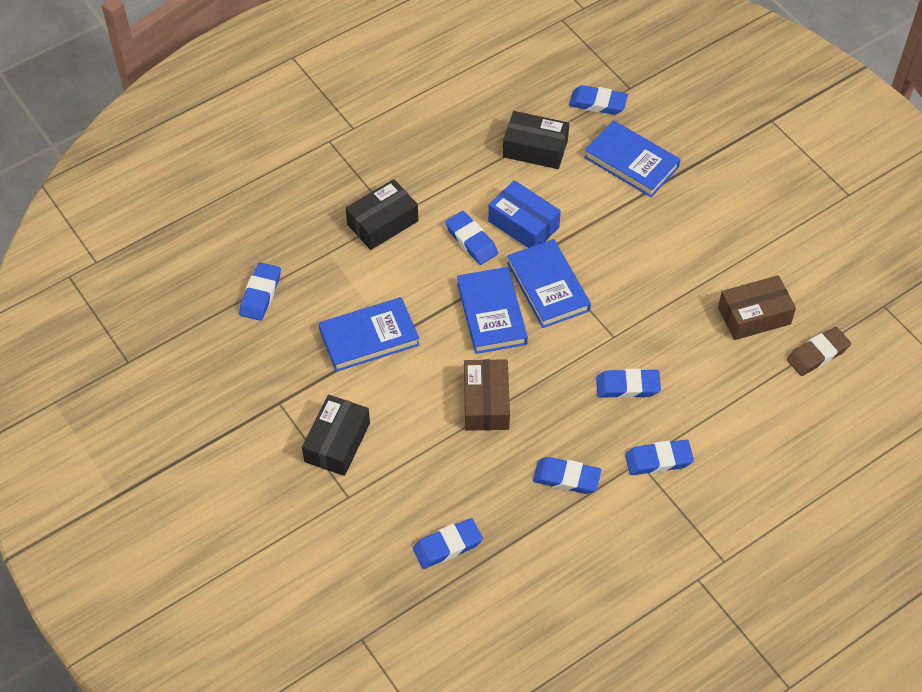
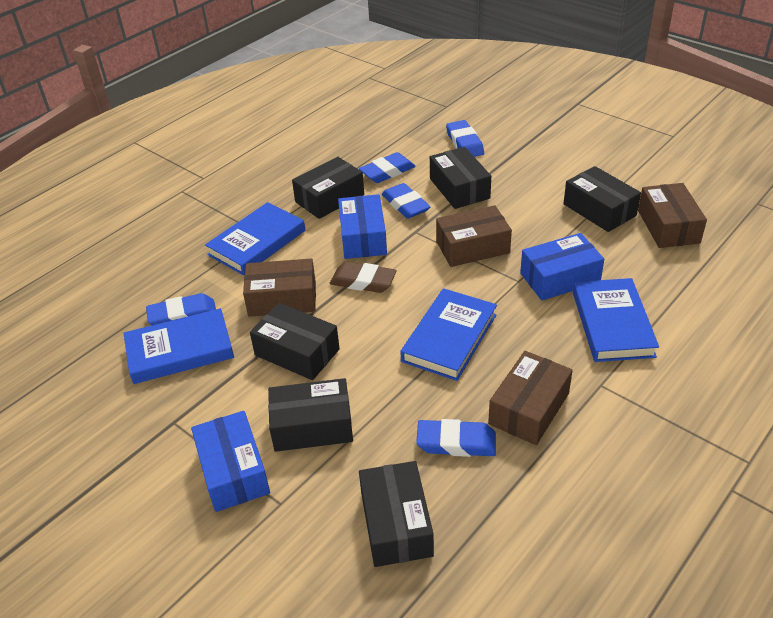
black box: [302,395,370,476] [346,179,418,250] [503,111,569,169] = 3 -> [250,303,340,380] [268,378,353,452] [292,157,364,219] [359,461,434,567] [430,147,491,209] [563,166,641,232] = 6
blue box: [488,180,561,248] = 1 -> [191,411,270,512] [338,194,387,259] [520,233,604,300] = 3
blue eraser: [239,262,281,321] [413,518,483,569] [445,211,498,265] [533,457,601,494] [569,85,628,115] [596,369,661,398] [625,440,694,475] = 7 -> [146,293,216,325] [359,152,416,183] [382,183,430,219] [416,419,496,457] [446,120,484,157] = 5
brown box: [464,359,510,431] [718,275,796,340] = 2 -> [243,259,316,317] [436,205,512,267] [488,351,573,445] [638,183,707,248] = 4

